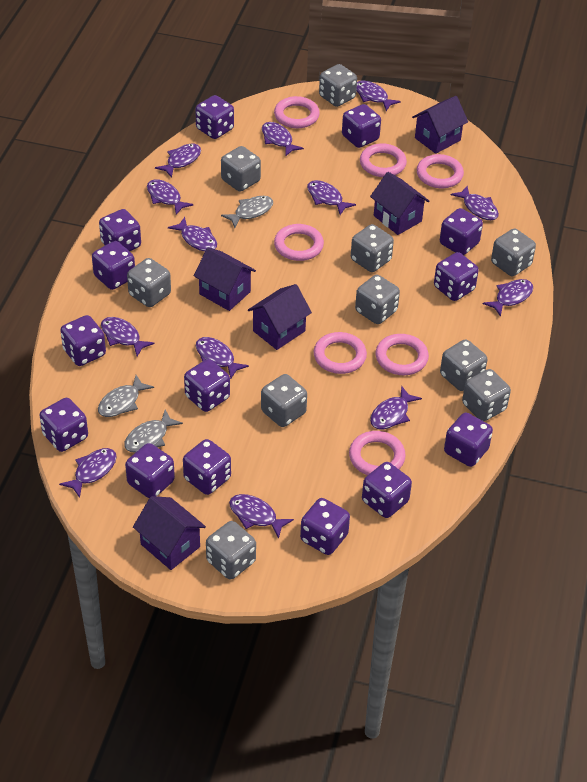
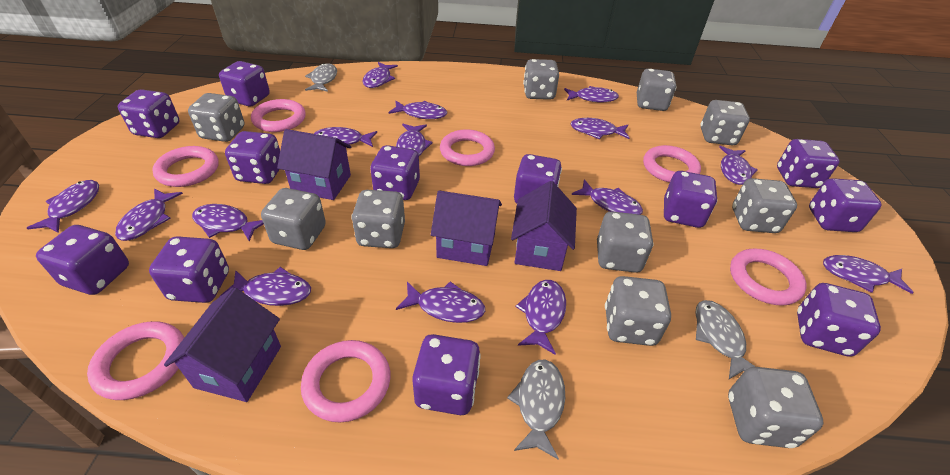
purple dice: [40,398,88,452] [60,315,106,366] [92,241,135,290] [99,209,141,251] [125,443,175,498] [183,439,231,495] [184,359,230,412] [195,95,234,139] [300,498,350,555] [342,104,381,148] [362,462,412,518] [434,252,479,301] [440,208,483,255] [444,413,493,467] = 14 -> [36,225,129,295] [118,89,179,138] [149,236,229,303] [219,61,270,107] [225,131,280,184] [370,145,420,200] [412,334,481,415] [514,154,562,203] [664,171,717,228] [777,139,840,188] [797,283,881,357] [809,178,882,232] = 12
purple fish: [59,448,117,498] [101,317,155,356] [147,179,194,215] [155,144,201,178] [168,217,217,251] [196,337,249,379] [229,494,294,539] [262,122,304,157] [307,180,356,215] [356,81,401,111] [370,386,422,429] [451,186,499,220] [483,279,533,317] = 13 -> [27,180,99,233] [115,189,183,241] [192,204,264,241] [219,267,311,306] [314,127,377,147] [362,62,398,88] [388,100,447,119] [396,124,433,156] [396,281,485,323] [515,280,566,355] [564,86,619,102] [570,118,630,139] [572,179,643,215] [719,146,758,185] [823,255,914,294] = 15
purple house: [133,496,206,570] [194,247,256,311] [248,284,312,350] [370,172,429,235] [412,96,468,154] = 5 -> [164,287,281,402] [277,129,352,200] [431,191,502,266] [511,181,577,271] = 4

